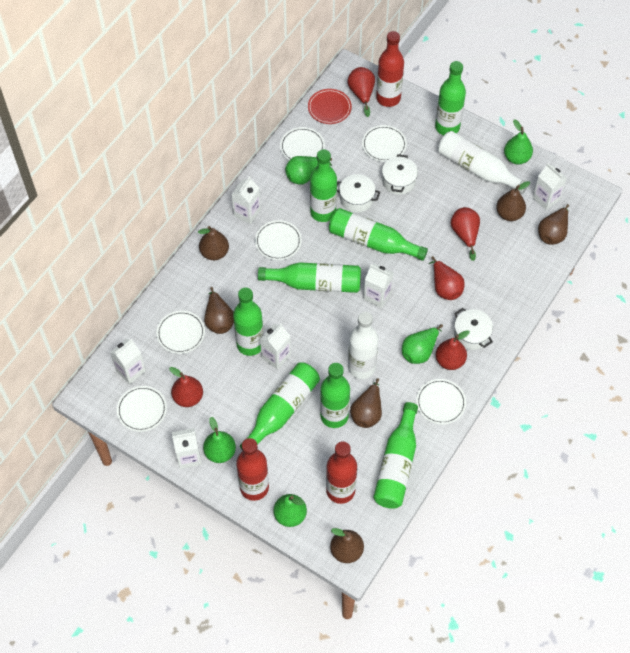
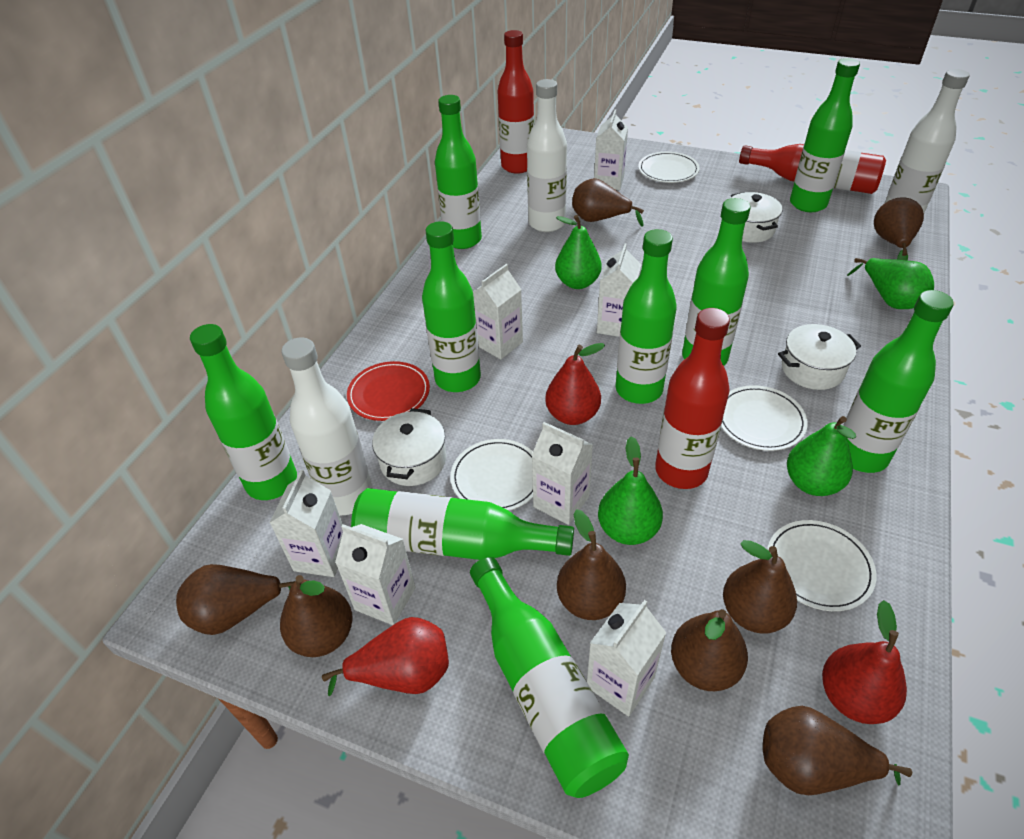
brown pear: [198,226,229,260] [204,287,234,334] [330,528,364,563] [350,378,382,428] [496,181,530,221] [538,204,569,245] = 6 -> [176,564,296,635] [280,575,353,657] [557,509,626,620] [572,178,644,227] [671,609,748,691] [723,540,797,634] [763,706,912,795] [874,197,924,261] = 8
green bottle: [233,287,264,356] [240,362,320,449] [258,262,361,293] [310,149,337,222] [320,363,350,428] [329,208,428,261] [373,402,418,509] [435,61,466,135] = 8 -> [190,324,297,500] [351,488,574,560] [422,221,481,392] [435,95,482,249] [470,557,629,798] [615,229,677,404] [682,198,751,366] [790,58,860,212] [843,290,954,473] = 9
green pear: [203,417,236,463] [274,494,307,527] [285,156,332,185] [402,324,443,364] [504,119,533,164] = 5 -> [555,215,602,289] [598,436,663,545] [787,416,856,496] [847,258,934,309] = 4
red pear: [169,367,203,407] [347,67,375,117] [429,256,465,300] [436,330,470,370] [451,207,480,261] = 5 -> [322,617,449,696] [545,343,605,425] [822,600,907,724] = 3
white bottle: [348,312,378,379] [438,131,527,194] = 2 -> [282,337,373,515] [527,79,567,232] [885,69,970,213] = 3
white carton: [110,339,146,384] [172,428,202,469] [231,176,261,224] [260,323,291,370] [364,264,394,308] [533,163,567,210] = 6 -> [270,470,343,577] [335,524,416,625] [473,264,523,359] [532,422,593,525] [587,600,666,717] [594,109,628,190] [597,244,641,337] = 7
white plate: [117,386,167,432] [157,311,205,354] [255,220,302,260] [280,127,325,160] [362,125,407,162] [416,379,466,424] = 6 -> [450,439,533,511] [638,152,700,183] [721,385,808,451] [767,520,876,611] = 4

